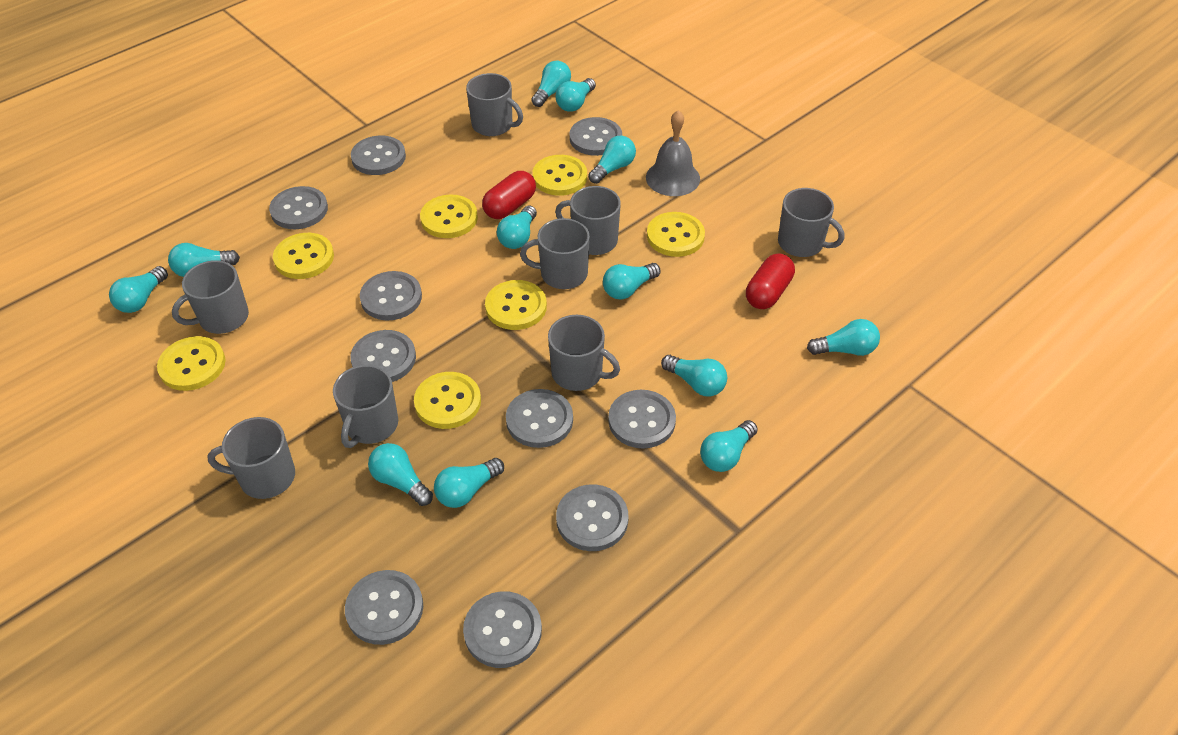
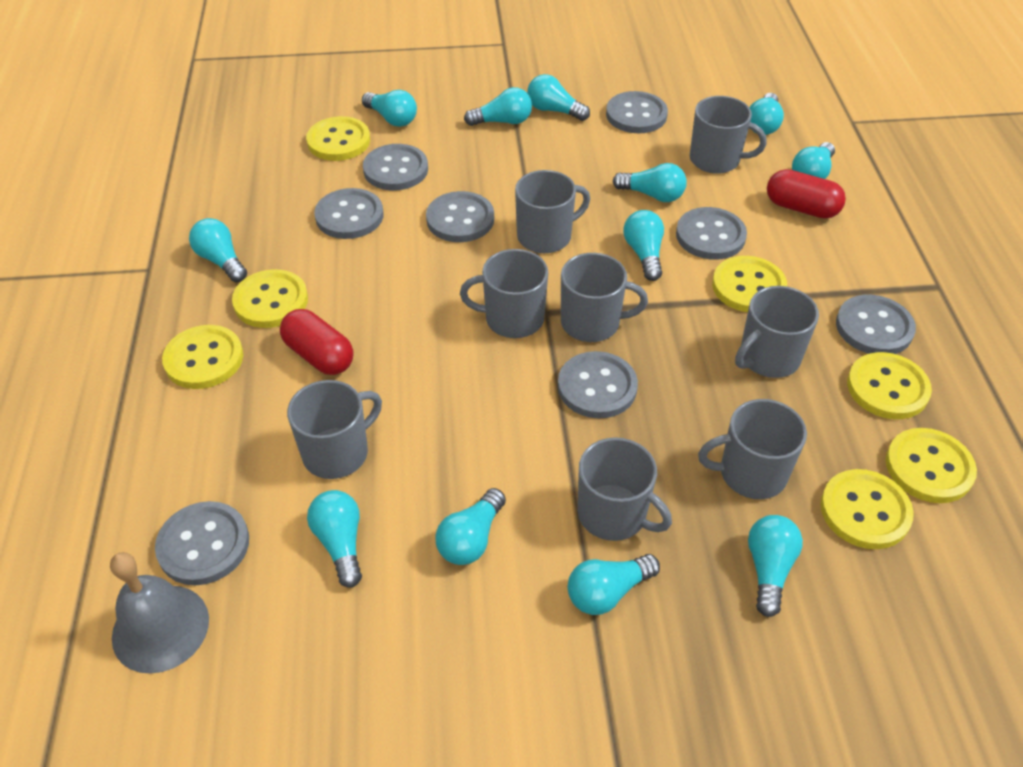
grey button: [269,186,328,229] [345,570,423,645] [350,330,416,382] [351,136,406,175] [360,271,422,320] [463,591,542,668] [506,389,573,448] [556,484,629,551] [569,117,622,156] [608,390,676,449] = 10 -> [155,501,249,585] [314,188,383,239] [363,144,428,191] [426,191,494,242] [558,351,638,418] [606,91,668,133] [676,207,747,260] [836,295,916,354] = 8

